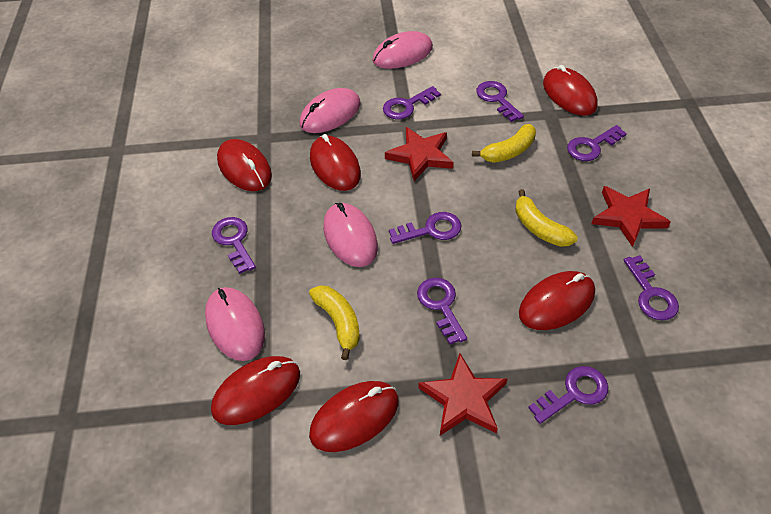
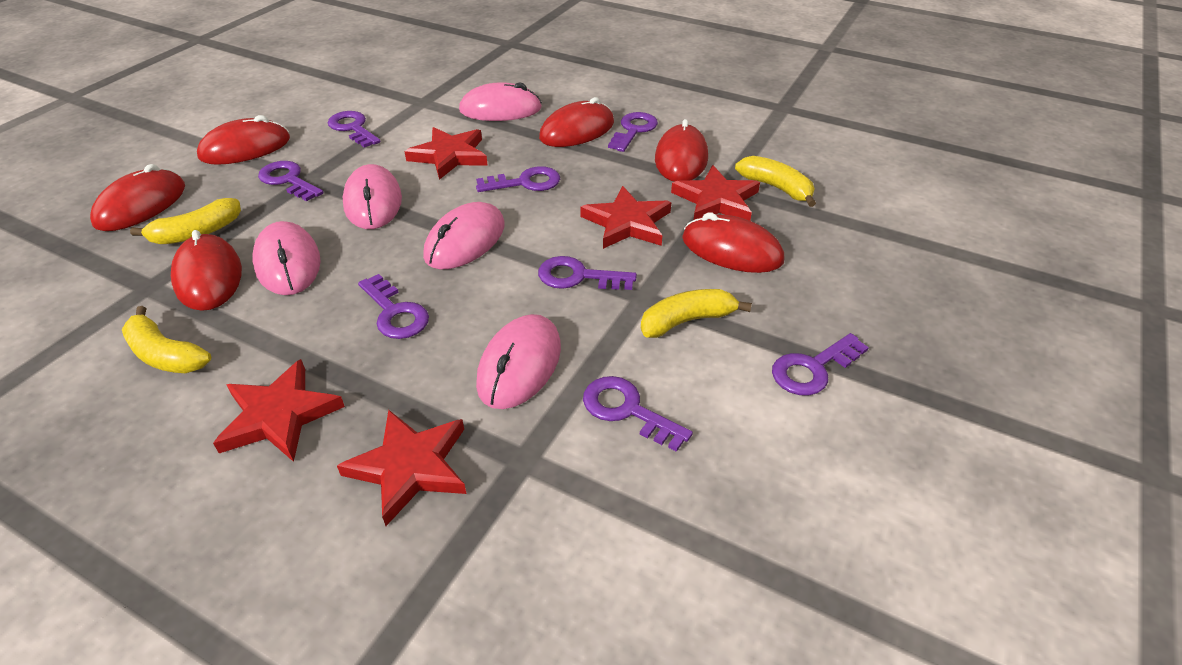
pink mouse: [205,287,265,361] [300,88,361,133] [323,203,378,267] [372,31,433,69] = 4 -> [253,221,321,295] [343,164,402,229] [423,202,505,269] [459,82,542,121] [476,314,561,409] = 5
red star: [385,127,454,181] [418,353,507,436] [591,186,671,247] = 3 -> [213,359,345,462] [337,410,467,526] [404,127,488,180] [580,186,671,249] [671,165,760,221] = 5
yellow banana: [309,285,360,360] [472,124,536,163] [515,189,578,247] = 3 -> [122,306,211,373] [130,198,241,244] [641,289,752,338] [735,156,816,207] = 4

